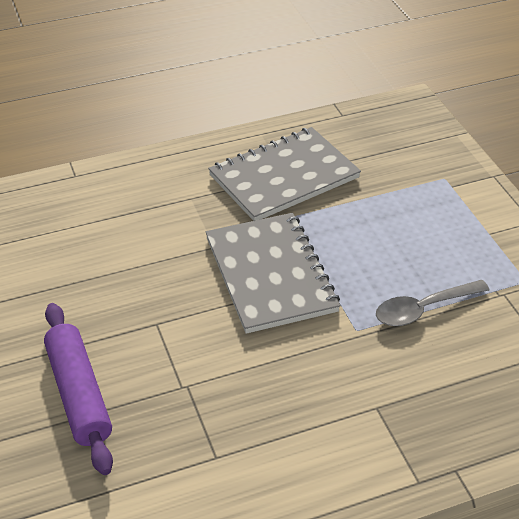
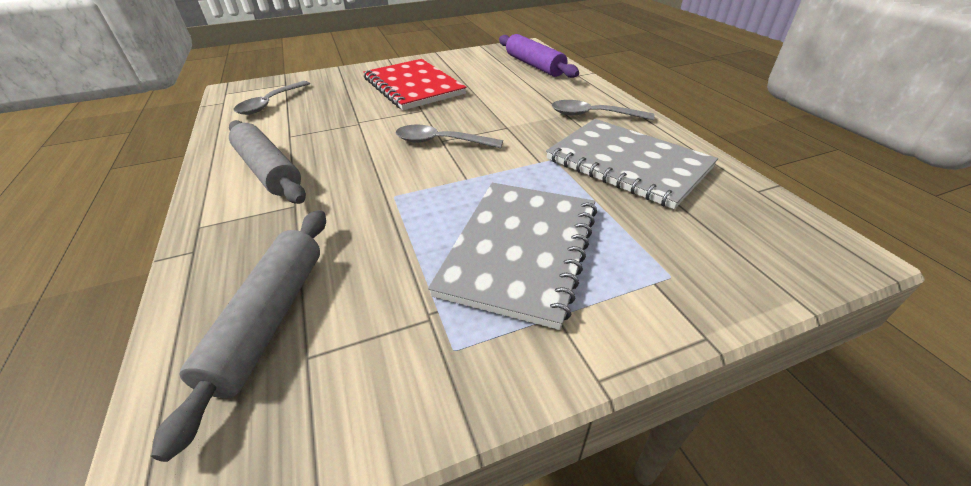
grey rolling pin: none = 0 -> [151,210,326,462] [229,120,306,204] = 2
grey spoon: [376,280,490,326] = 1 -> [233,81,310,115] [396,125,503,148] [552,100,654,120] = 3
red notebook: none = 0 -> [363,59,467,110] = 1

